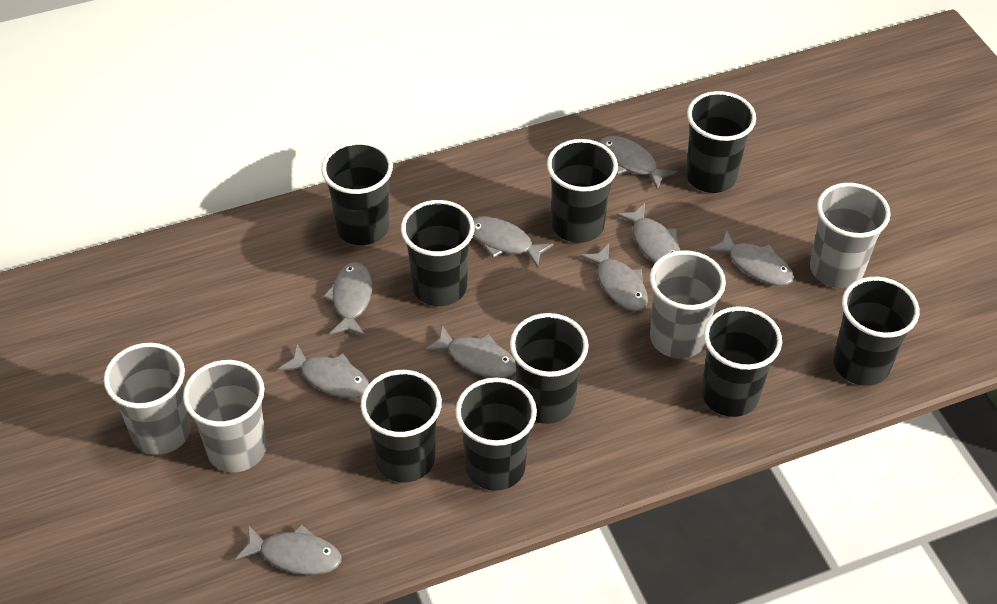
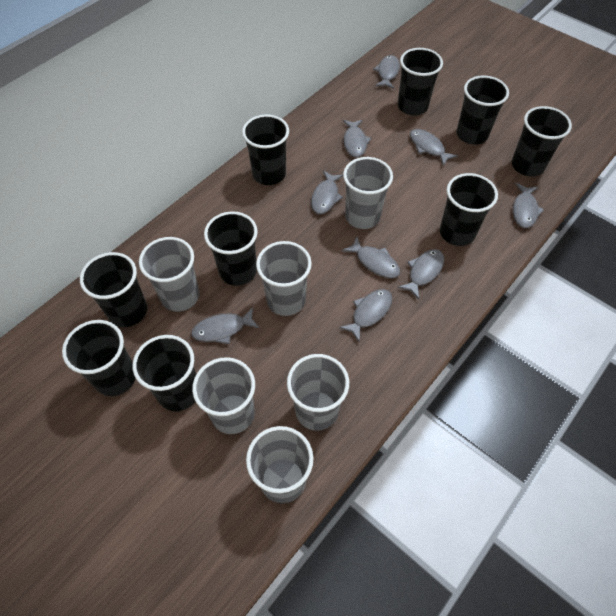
grey cup: [104,343,191,455] [183,360,267,472] [650,250,726,359] [810,183,891,288] = 4 -> [139,237,199,312] [192,357,255,434] [246,426,314,503] [256,241,312,316] [287,354,349,431] [343,157,393,229] = 6

